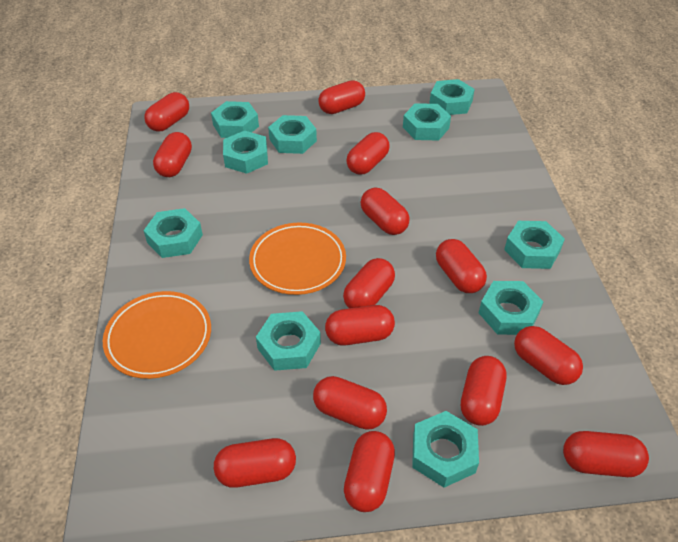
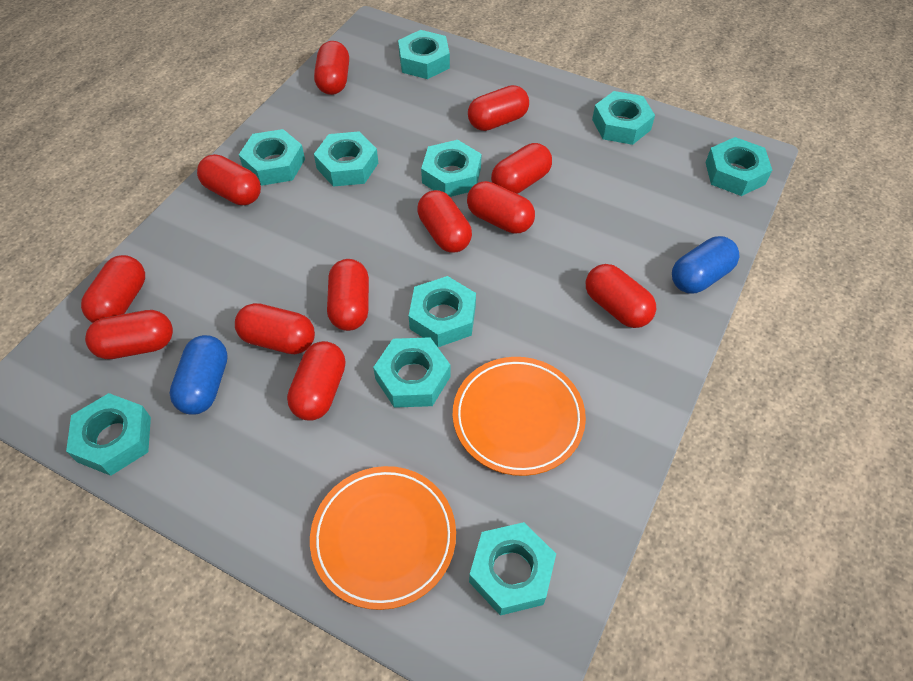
blue capsule: none = 0 -> [169,335,228,415] [672,236,740,293] = 2
red capsule: [144,92,189,132] [153,132,192,177] [214,438,296,488] [313,376,387,430] [318,80,365,114] [325,305,395,345] [343,258,395,308] [344,431,395,512] [346,132,390,175] [360,188,410,235] [436,239,487,293] [461,356,506,426] [514,326,583,385] [563,431,649,477] = 14 -> [81,255,145,323] [85,310,173,359] [197,154,261,205] [235,303,315,354] [287,341,346,421] [314,41,349,95] [327,259,369,331] [417,190,472,253] [467,181,535,233] [468,85,529,131] [491,143,552,194] [586,264,656,328] = 12

